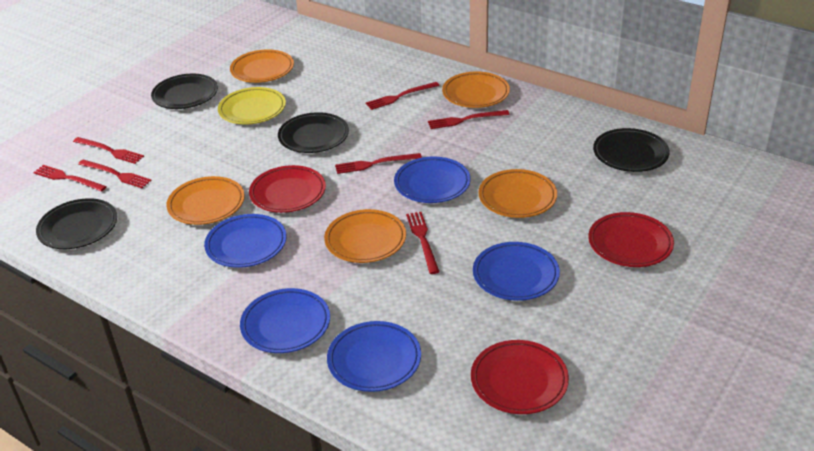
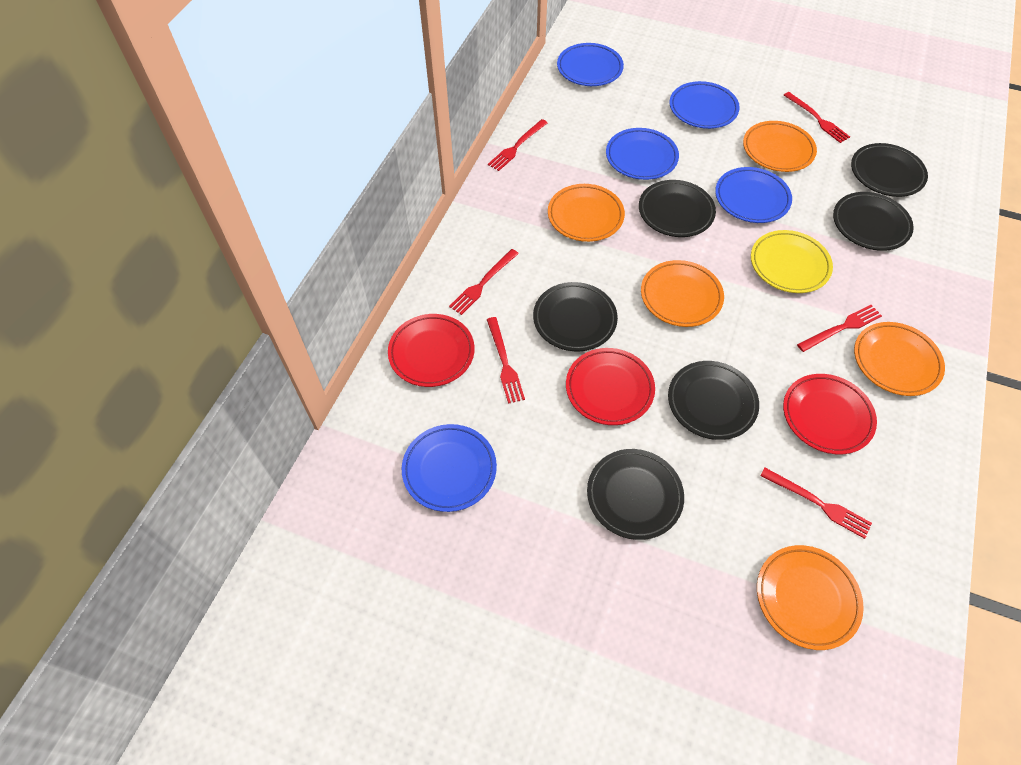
black plate: [36,198,117,249] [151,74,218,109] [278,112,349,153] [593,128,670,172] = 4 -> [533,282,618,351] [587,449,684,540] [639,180,716,237] [668,361,759,440] [833,192,914,251] [851,143,928,197] = 6
red fork: [33,165,107,192] [73,137,144,164] [78,159,152,188] [335,153,422,174] [365,82,440,110] [406,212,439,274] [428,110,510,129] = 7 -> [449,249,519,315] [487,317,525,404] [488,119,547,171] [760,468,872,539] [784,92,850,143] [797,305,882,352] = 6

